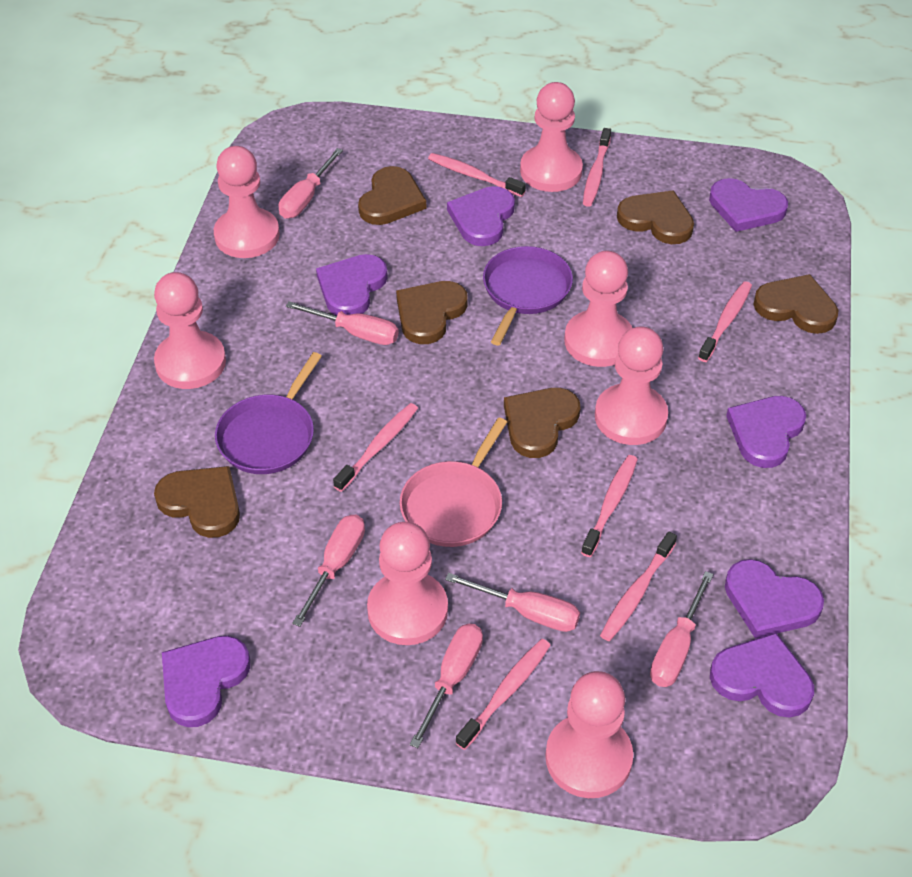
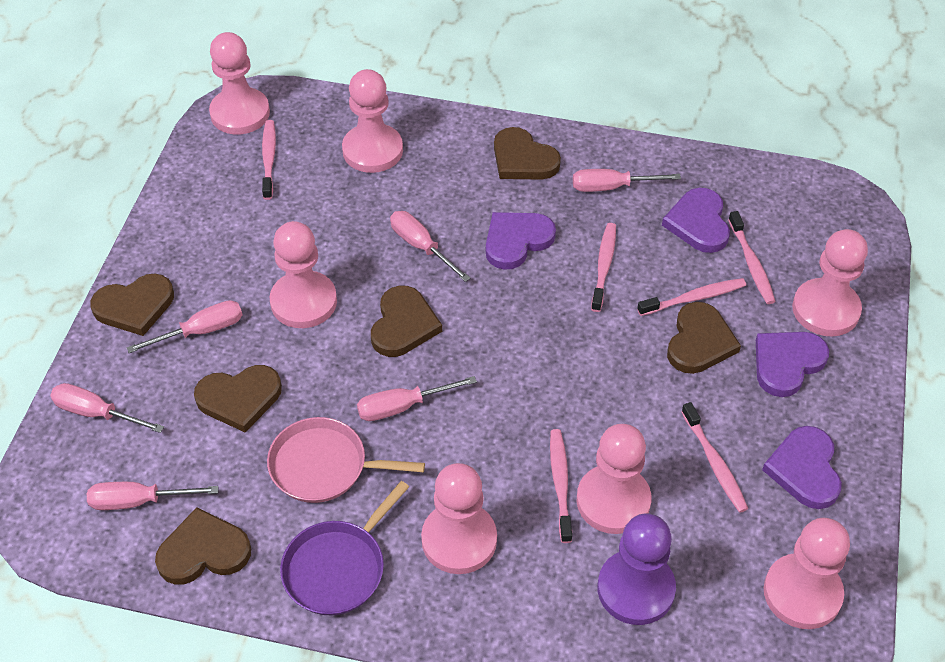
pink toothbrush: [333,403,418,492] [428,153,526,197] [456,639,551,750] [581,455,638,557] [583,128,611,207] [600,531,677,641] [698,281,752,362] = 7 -> [262,120,276,200] [550,429,572,543] [591,223,616,312] [637,278,746,316] [681,402,748,513] [728,211,776,304] = 6
purple heart: [162,636,250,727] [316,254,388,316] [447,186,515,246] [709,178,788,232] [710,633,814,718] [725,559,824,638] [726,396,806,468] = 7 -> [486,212,556,270] [662,188,730,253] [756,332,829,397] [762,426,842,509] = 4
purple pan: [215,352,322,474] [483,246,573,345] = 2 -> [280,481,409,615] = 1
purple pawn: none = 0 -> [597,513,676,625] = 1

